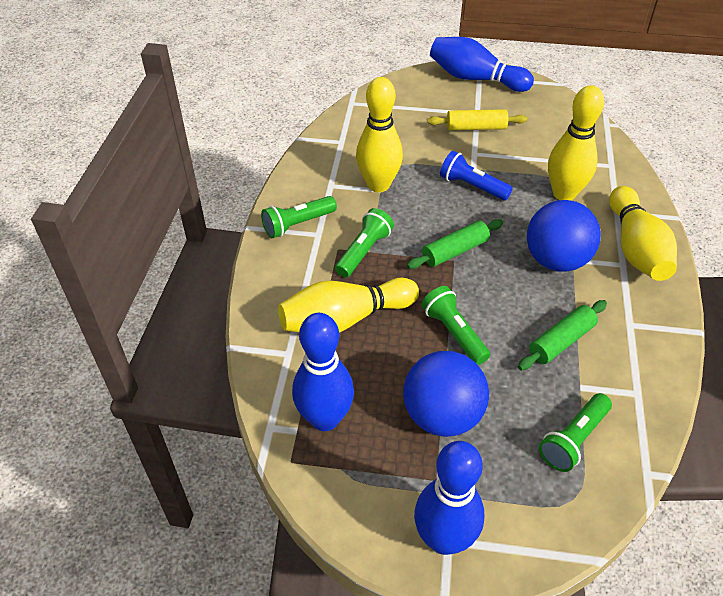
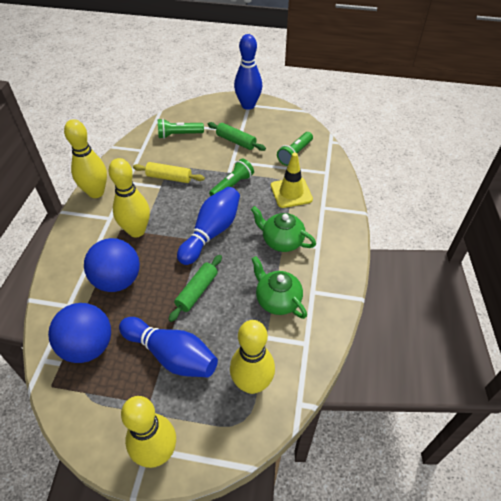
blue flashlight: [440,151,513,200] = 1 -> none = 0
green flashlight: [261,196,337,238] [335,208,394,277] [422,286,490,365] [539,393,612,472] = 4 -> [158,119,204,139] [209,158,254,196] [277,132,313,166] = 3
green teapot: none = 0 -> [251,206,316,252] [252,256,307,319] = 2
yellow traffic cone: none = 0 -> [271,153,313,208] = 1

